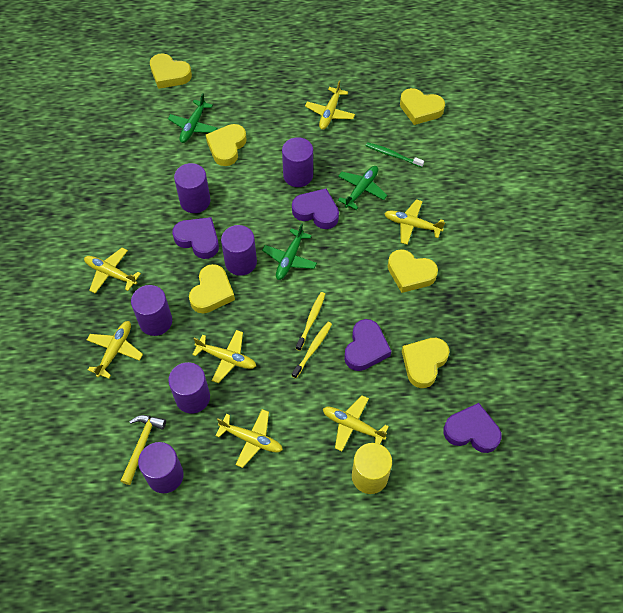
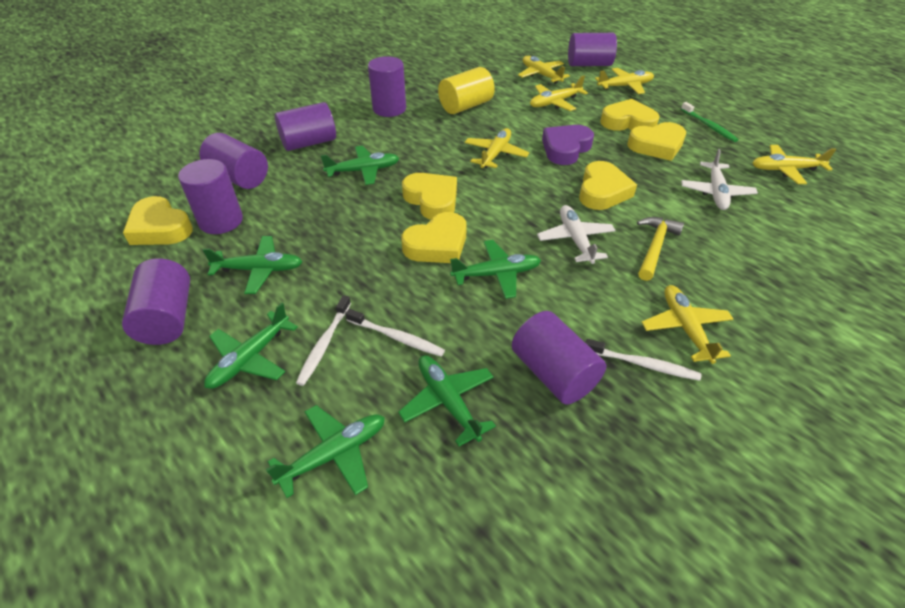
green plane: [168,93,217,143] [262,223,317,280] [338,166,387,210] = 3 -> [203,236,303,294] [204,303,298,389] [266,405,385,498] [321,146,399,185] [398,355,496,446] [450,240,541,299] = 6
purple cylinder: [131,285,172,336] [138,442,184,493] [168,362,210,413] [174,163,211,213] [221,225,257,276] [282,137,313,187] = 6 -> [122,258,190,345] [178,159,243,234] [199,133,268,189] [275,102,336,151] [368,56,406,117] [512,311,606,405] [568,33,617,66] = 7
purple heart: [172,217,219,259] [292,188,339,229] [344,319,391,371] [443,403,502,453] = 4 -> [542,125,594,165] = 1
white plane: none = 0 -> [537,205,616,264] [681,149,758,210] = 2
white toothbrush: none = 0 -> [296,295,351,386] [345,309,445,357] [586,339,701,381] = 3
yellow plane: [84,248,141,293] [87,321,143,379] [192,330,256,383] [216,409,283,468] [305,80,355,130] [323,395,389,452] [384,199,445,245] = 7 -> [465,128,529,168] [518,56,570,84] [530,76,588,111] [595,68,654,94] [642,285,733,364] [752,145,836,184] = 6
yellow toothbrush: [292,322,332,379] [296,292,325,351] = 2 -> none = 0

